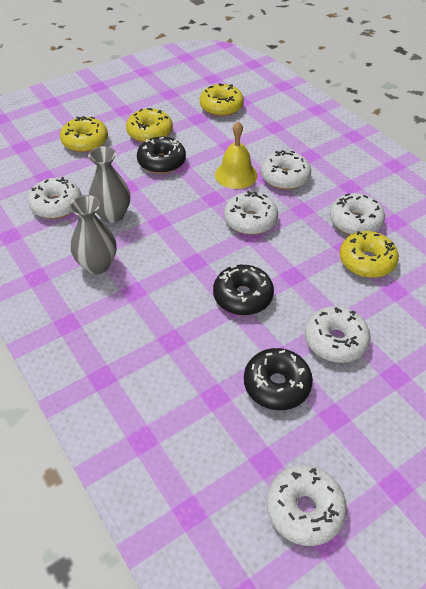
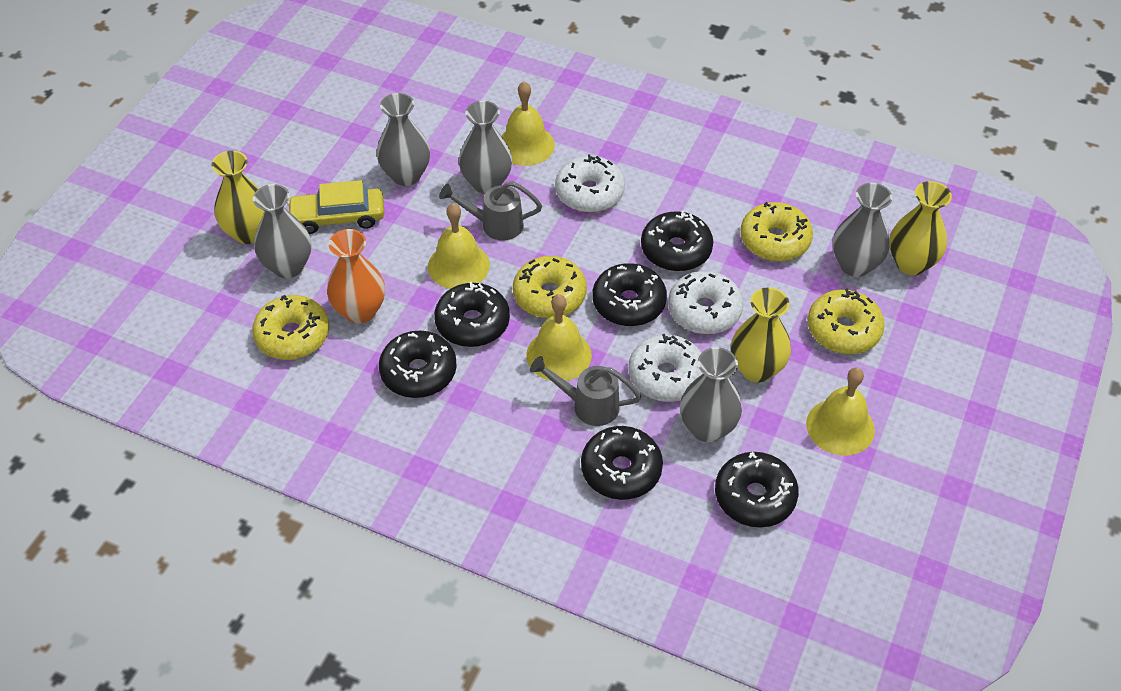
black donut: [137,137,186,174] [213,265,274,315] [244,348,313,410] = 3 -> [379,331,457,398] [434,282,510,347] [581,426,663,500] [593,263,667,326] [641,211,713,271] [715,452,799,527] = 6
grey vase: [69,195,116,274] [88,146,130,223] = 2 -> [253,184,311,278] [377,93,430,186] [459,101,512,194] [680,347,742,442] [833,183,892,277] = 5
grey watering can: none = 0 -> [439,181,542,241] [530,356,641,426] = 2
orange vase: none = 0 -> [327,229,385,324] = 1
white donut: [28,177,82,219] [224,191,278,235] [261,150,311,190] [267,465,347,546] [305,306,371,363] [330,193,385,235] = 6 -> [555,154,625,213] [628,334,703,402] [668,271,744,334] = 3
yellow bell: [215,121,257,189] = 1 -> [428,203,490,289] [501,81,555,166] [526,294,592,381] [806,367,875,456] = 4
yellow car: none = 0 -> [287,180,384,234] = 1
yellow vase: none = 0 -> [211,150,264,244] [731,287,791,383] [890,181,952,275] = 3

